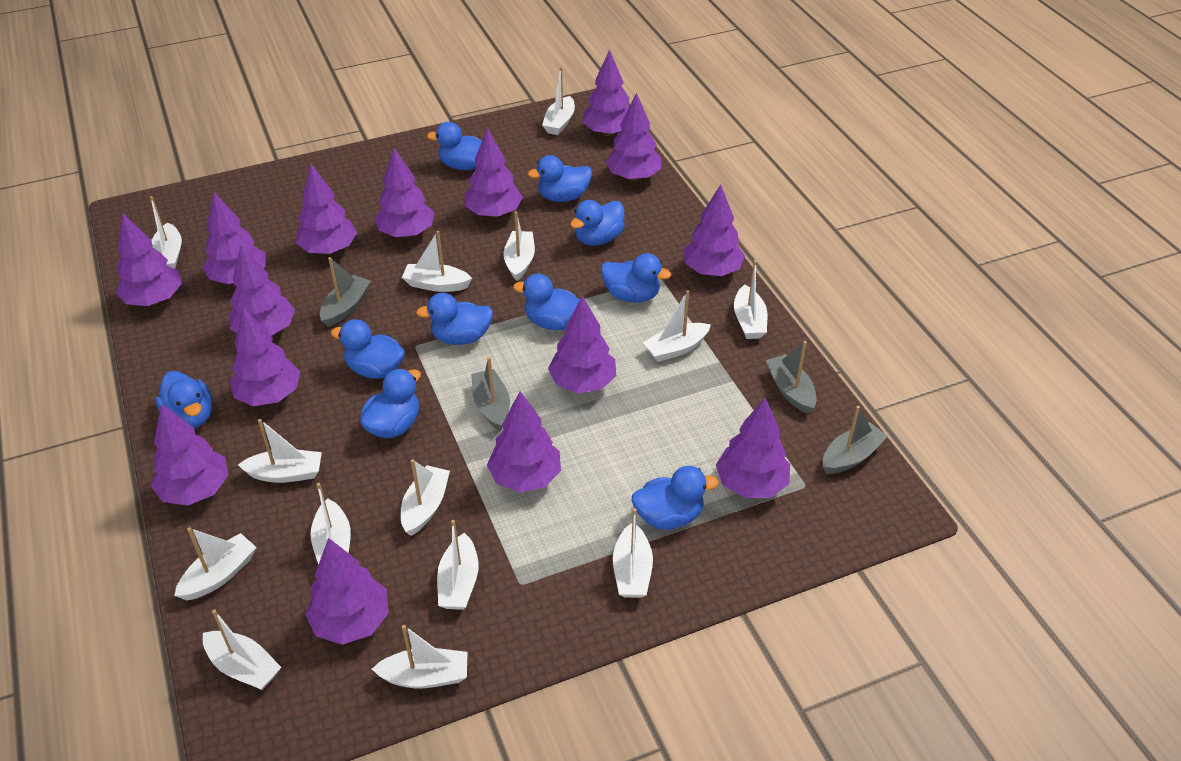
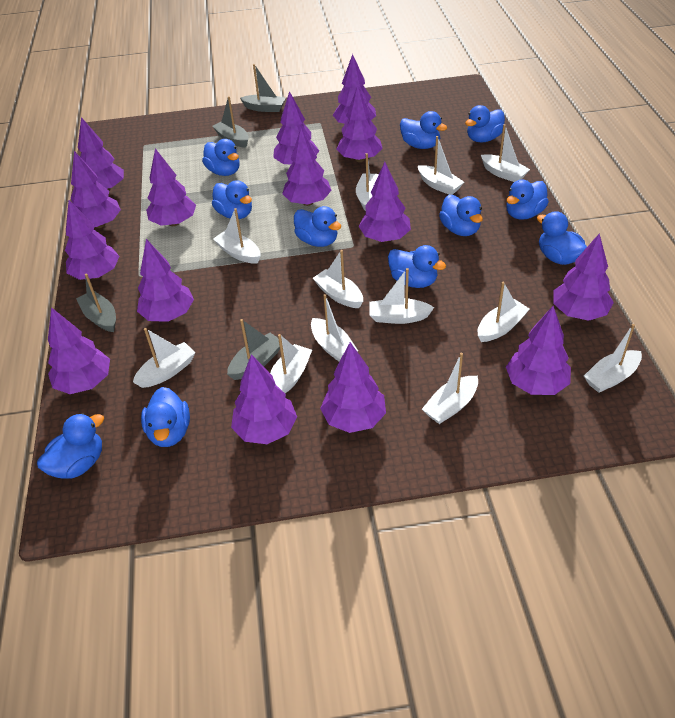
blue duck: [155,371,212,428] [331,319,405,379] [360,369,421,438] [416,293,493,345] [427,122,482,170] [513,273,580,330] [528,155,592,202] [570,200,625,246] [601,253,671,303] [632,466,719,530] = 10 -> [37,413,104,479] [141,387,190,447] [202,139,240,176] [212,180,252,219] [294,206,341,247] [388,245,446,288] [400,111,447,149] [439,195,483,236] [465,105,505,142] [506,180,549,220] [537,211,587,265] = 11
white boat: [150,196,182,269] [174,527,257,600] [203,609,282,690] [238,419,322,483] [311,483,351,565] [372,625,468,689] [401,459,450,536] [402,231,472,292] [437,520,479,610] [503,212,535,281] [542,67,575,135] [613,508,653,598] [643,290,711,362] [734,260,767,339] = 14 -> [133,328,196,388] [213,208,260,264] [270,334,312,393] [311,294,358,362] [313,250,363,308] [356,153,379,211] [370,268,434,324] [418,136,464,195] [422,353,478,424] [478,282,530,342] [481,124,530,182] [584,324,642,393] = 12

